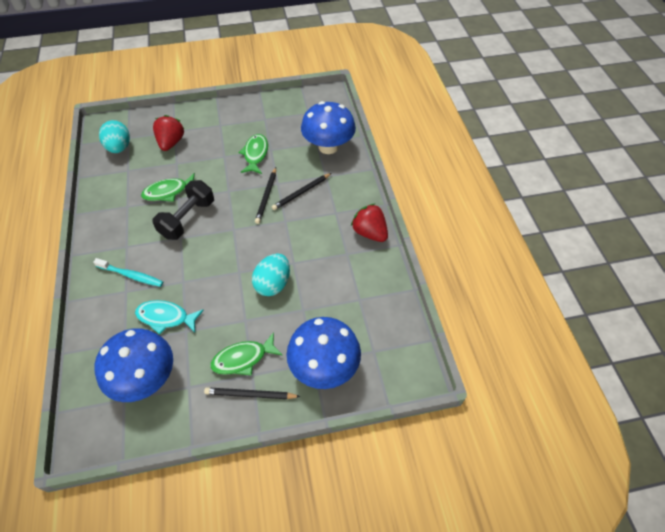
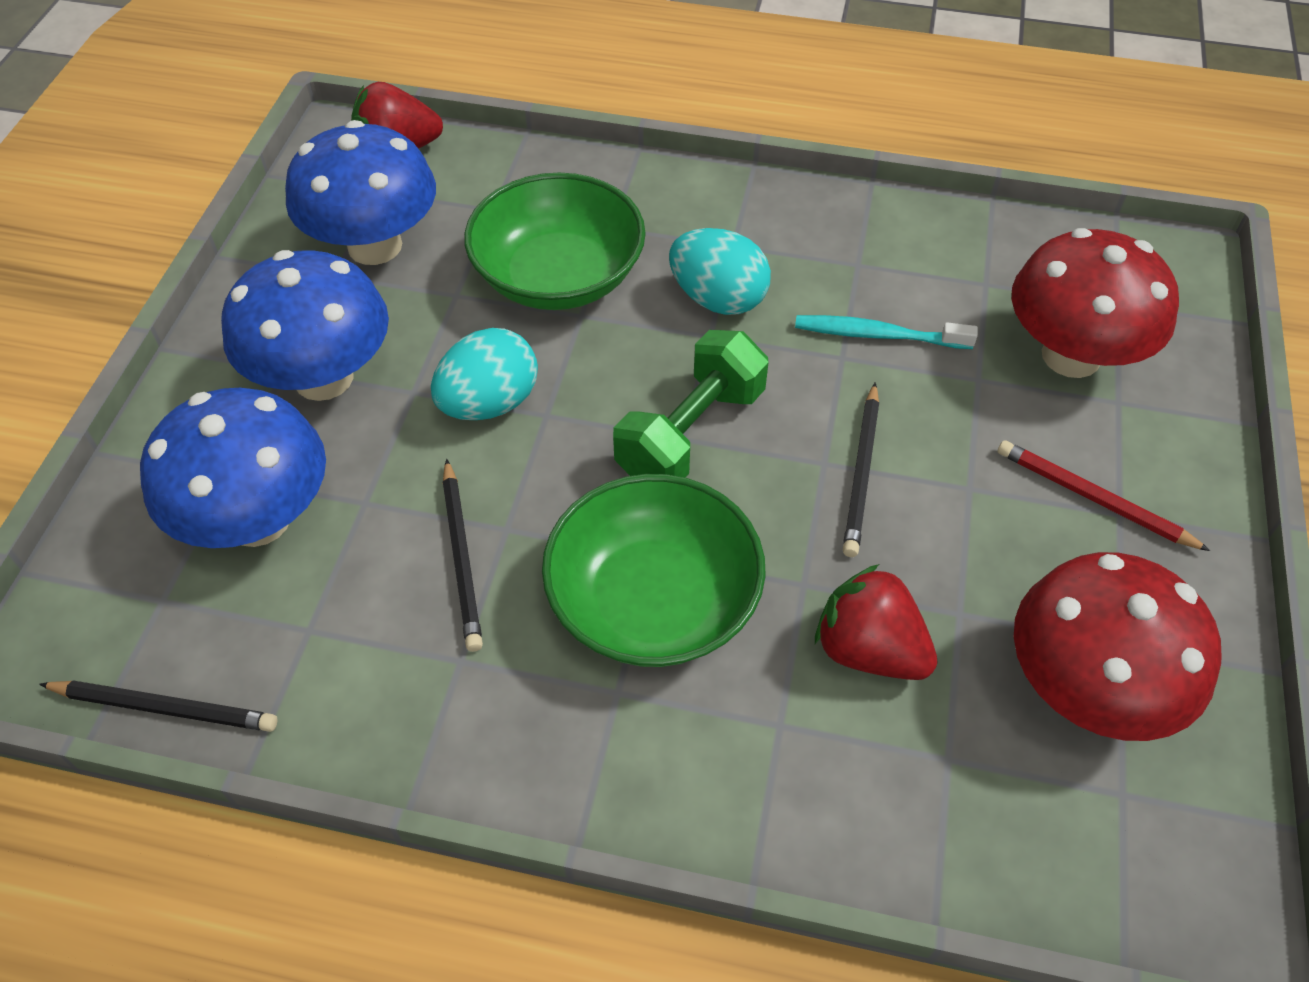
black dumbbell: [152,180,214,240] = 1 -> none = 0
green bowl: none = 0 -> [464,172,646,310] [542,474,766,667] = 2
green dumbbell: none = 0 -> [613,330,769,478] = 1
green fish: [141,173,195,202] [210,332,283,376] [238,134,268,174] = 3 -> none = 0
red mushroom: none = 0 -> [1012,228,1179,378] [1014,552,1222,741] = 2
red pencil: none = 0 -> [997,440,1210,551] = 1
turquoise fish: [135,300,204,335] = 1 -> none = 0

